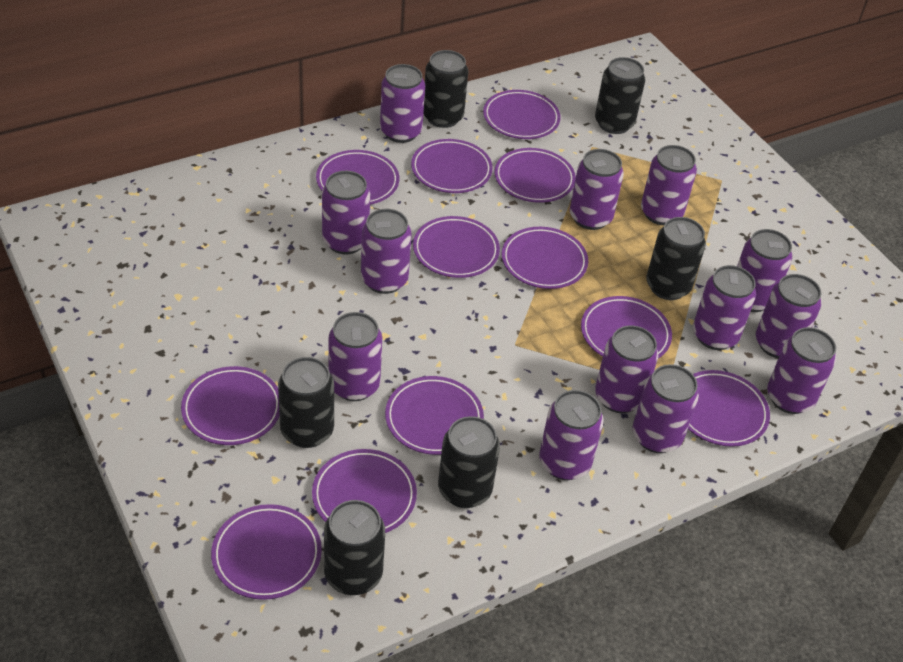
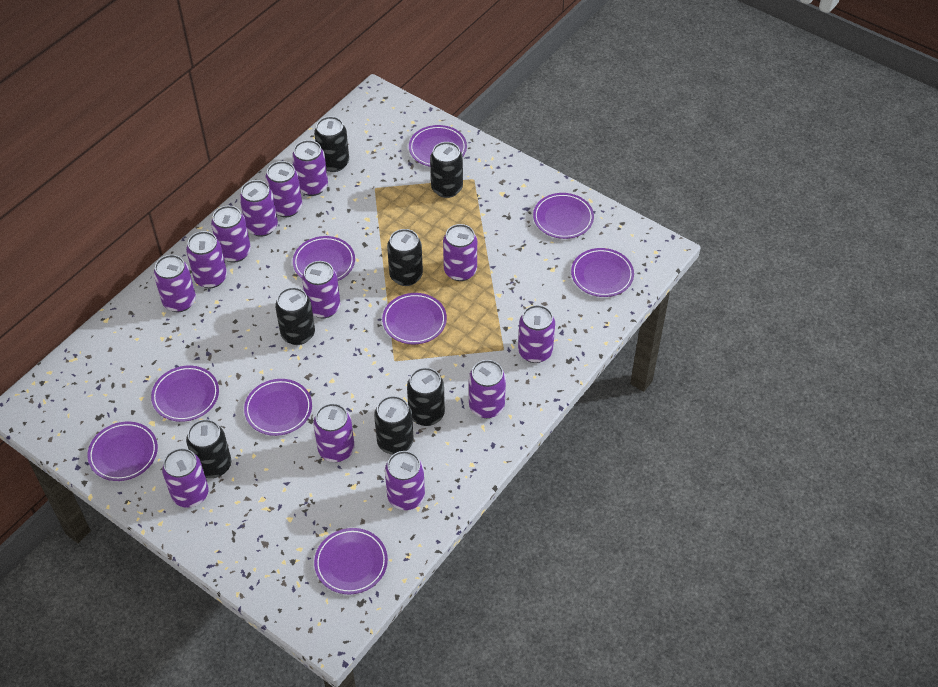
black can: [278,357,334,448] [324,500,385,595] [423,50,468,128] [438,416,500,508] [595,57,645,134] [646,217,706,300] = 6 -> [186,419,231,478] [275,287,315,345] [314,116,349,172] [374,396,414,454] [387,229,423,286] [407,367,445,426] [430,142,463,198] = 7
purple plate: [181,366,280,445] [211,504,322,600] [312,449,417,533] [316,150,399,205] [385,376,484,455] [411,139,493,193] [413,216,500,278] [483,90,560,139] [494,148,576,203] [502,227,588,289] [581,296,672,359] [688,370,770,446] = 12 -> [87,422,158,481] [151,366,219,422] [244,379,312,436] [293,236,355,281] [314,528,388,594] [382,293,447,344] [409,125,467,167] [533,193,594,239] [571,248,634,297] = 9

